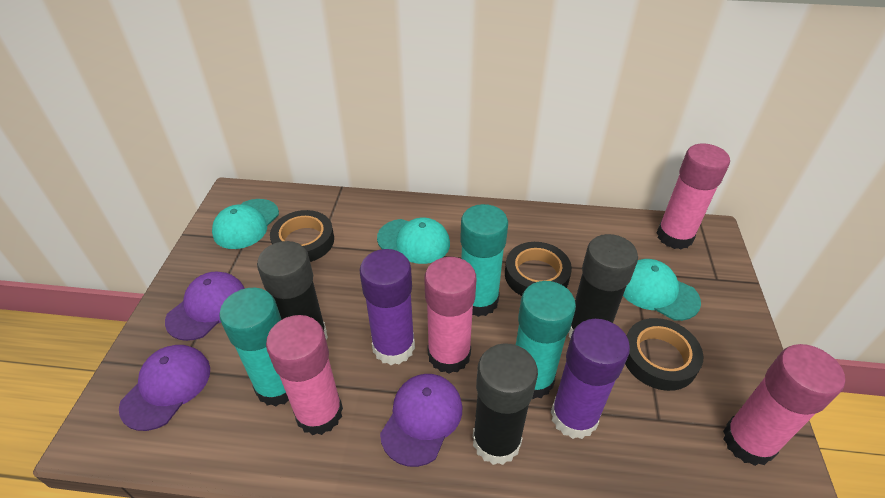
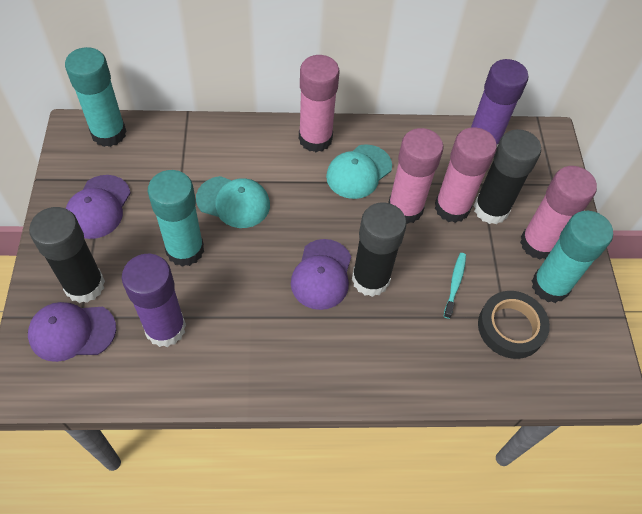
black tape: [270,210,334,262] [505,242,572,296] [625,318,703,391] = 3 -> [478,291,550,359] = 1
turquoise cap: [212,199,279,249] [377,218,450,264] [623,259,701,321] = 3 -> [196,176,270,228] [326,144,392,199] = 2
turquoise toothbrush: none = 0 -> [444,253,466,319] = 1

